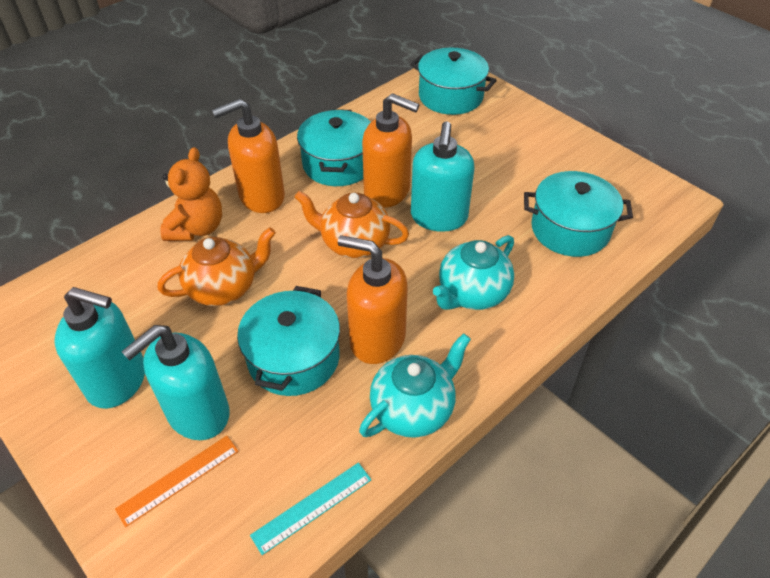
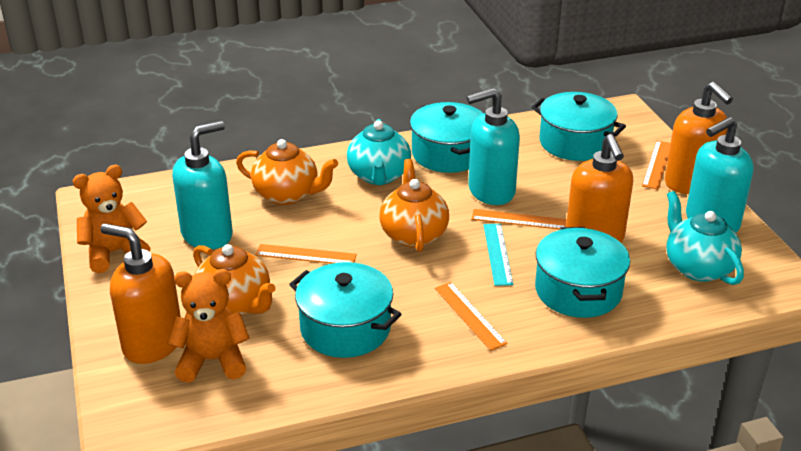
orange ruler: [115,436,239,527] = 1 -> [256,244,357,264] [435,282,507,351] [472,209,567,230] [642,140,670,189] = 4
orange teapot: [157,227,276,306] [295,191,409,258] = 2 -> [193,244,276,316] [236,139,338,205] [379,159,449,252] = 3
orange teddy bear: [161,147,222,241] = 1 -> [73,165,150,273] [167,269,250,383] = 2

